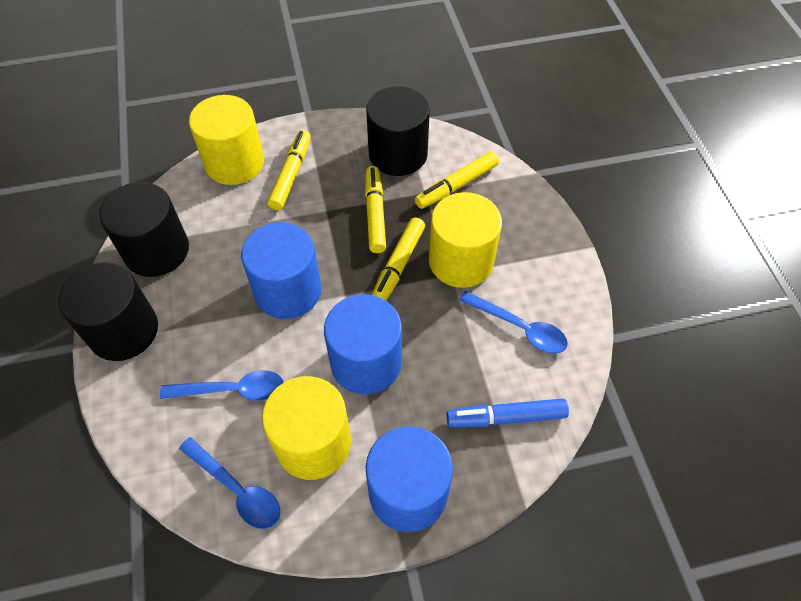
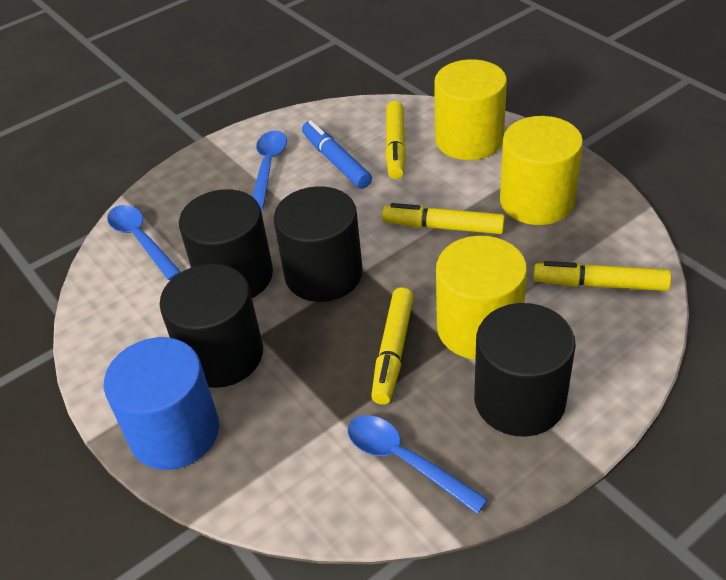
black cylinder: [58,262,158,361] [99,182,189,277] [366,86,430,176] = 3 -> [159,264,263,388] [179,189,273,298] [274,186,363,302] [474,303,576,437] = 4
blue cylinder: [241,222,321,319] [324,294,402,395] [366,426,453,532] = 3 -> [104,337,219,470] = 1

